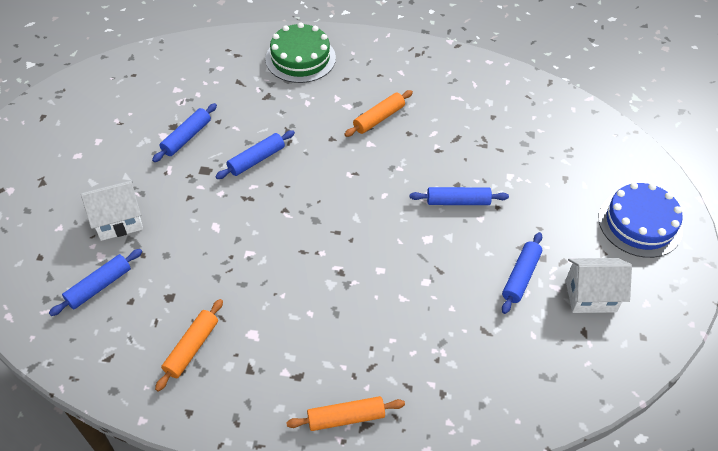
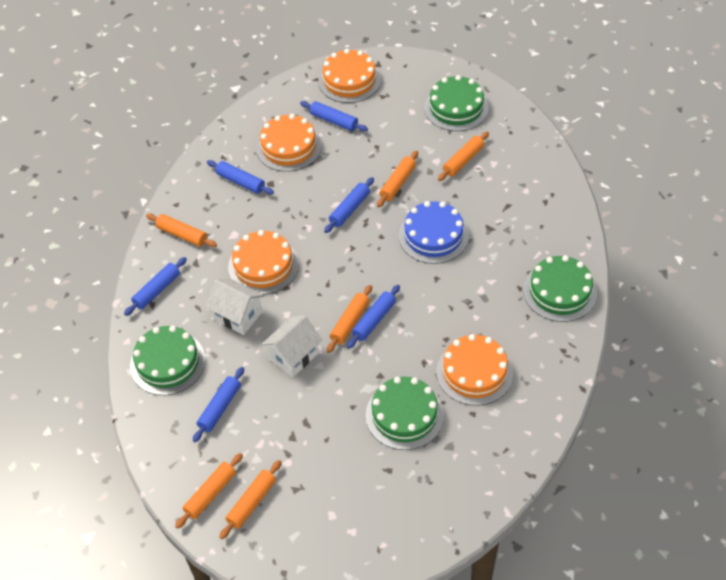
blue rolling pin: [49,249,142,316] [152,103,217,162] [215,130,295,179] [410,187,509,205] [502,232,542,314] = 5 -> [124,257,187,316] [193,367,244,442] [207,160,274,195] [300,101,368,132] [324,177,374,233] [347,285,400,349] = 6
green cake: [265,22,336,83] = 1 -> [130,326,205,395] [366,377,444,450] [424,75,489,131] [523,255,597,322] = 4
orange cake: none = 0 -> [228,230,299,295] [256,114,322,172] [318,49,381,103] [437,334,513,406] = 4
orange rolling pin: [155,299,223,392] [286,396,405,431] [344,90,413,137] = 3 -> [146,213,217,247] [175,453,243,529] [220,460,281,539] [327,285,372,353] [377,151,418,207] [438,132,489,181] = 6

